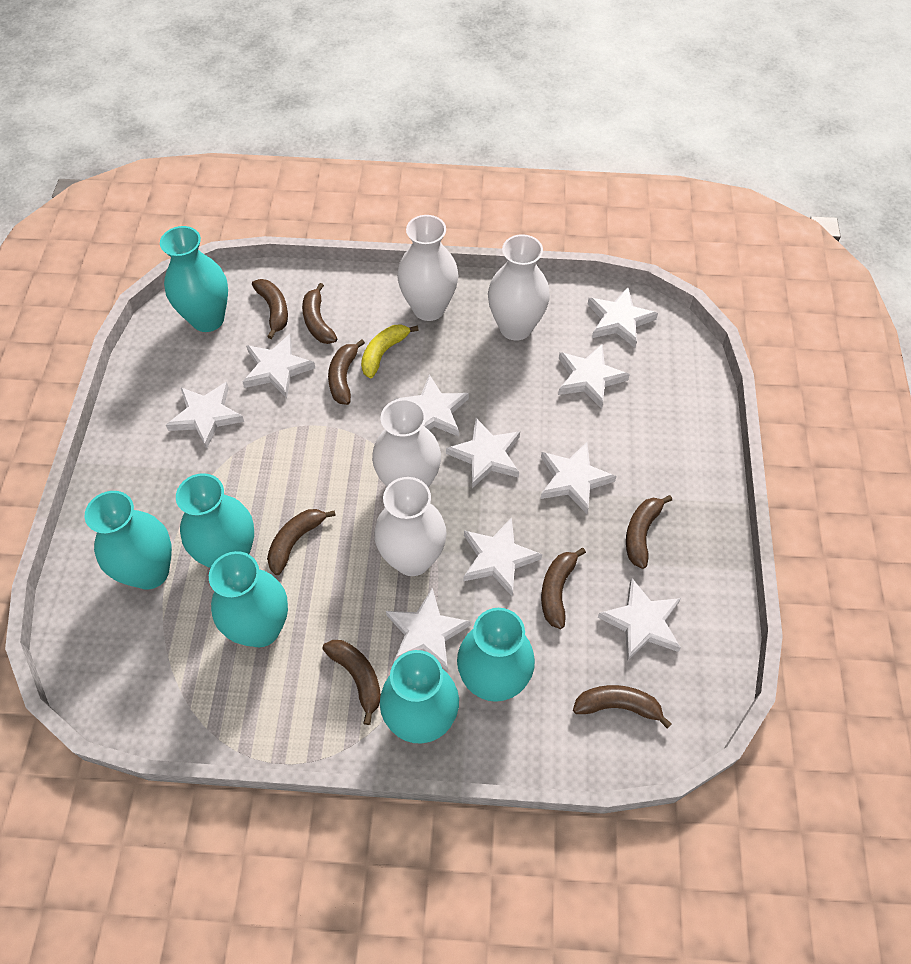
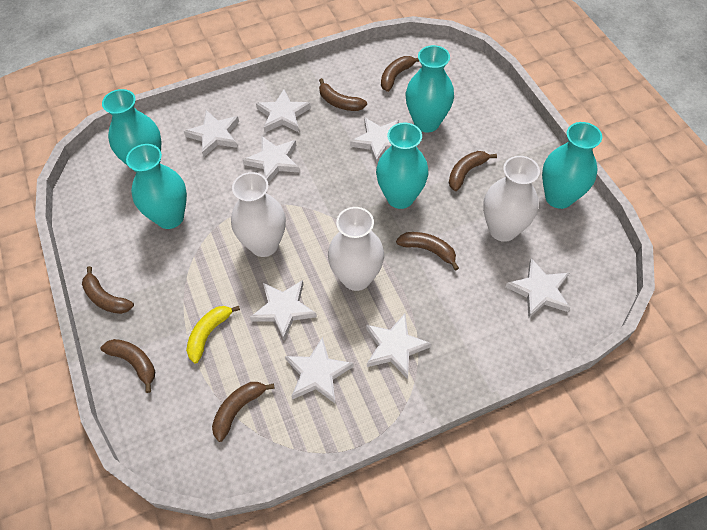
brown banana: [252,279,288,339] [267,509,336,575] [302,283,337,344] [322,640,381,725] [328,339,365,405] [541,548,586,629] [573,685,672,728] [626,495,672,569] = 8 -> [82,266,134,314] [101,339,155,393] [212,382,275,442] [319,78,367,111] [381,56,420,92] [396,232,459,271] [449,151,497,191] = 7
turquoise vase: [85,491,172,590] [160,226,228,332] [176,473,254,568] [209,551,288,647] [380,650,459,744] [457,608,535,702] = 6 -> [102,89,161,172] [126,144,187,229] [376,123,429,209] [406,45,454,132] [542,122,602,209] = 5
white star: [166,382,244,449] [243,334,315,398] [386,588,471,671] [394,374,469,437] [446,418,520,488] [463,517,542,596] [540,442,616,514] [558,344,630,409] [588,287,658,348] [598,578,681,661] = 10 -> [184,110,239,157] [243,136,300,183] [250,280,317,341] [256,89,311,132] [285,337,354,403] [350,118,399,165] [366,314,432,379] [506,258,570,318] = 8
white vase: [372,398,441,487] [374,477,447,576] [397,215,459,321] [488,234,550,341] = 4 -> [231,172,286,257] [328,207,384,291] [483,156,540,242] = 3

